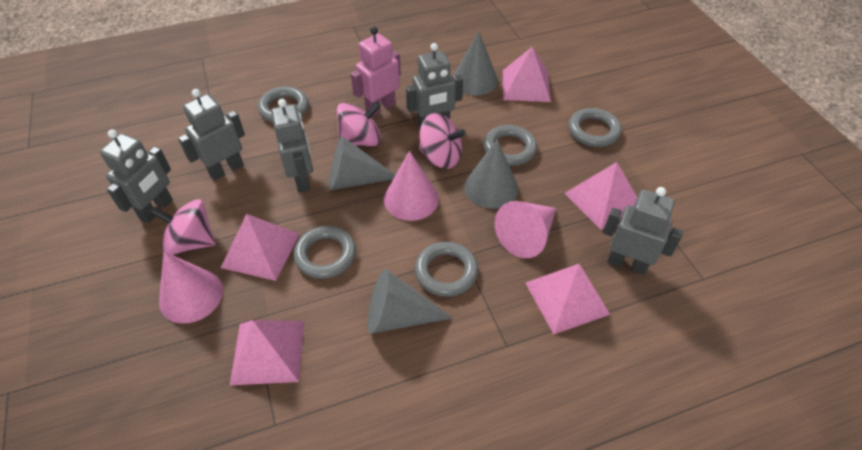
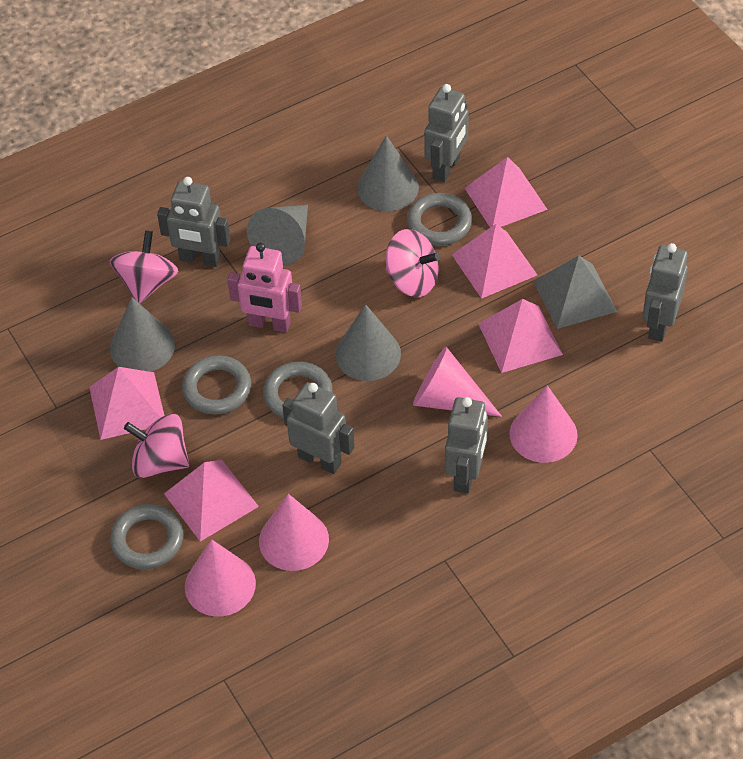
grey pyramid: none = 0 -> [533,255,617,329] = 1
grey ring: [258,86,309,123] [294,226,356,279] [415,242,478,297] [483,125,537,166] [568,108,621,147] = 5 -> [110,504,183,569] [182,355,251,415] [263,361,333,418] [407,193,472,246] = 4
pink cone: [159,251,223,324] [384,151,439,221] [495,201,556,258] = 3 -> [185,539,256,616] [259,494,329,571] [413,347,502,417] [509,385,578,463] = 4

